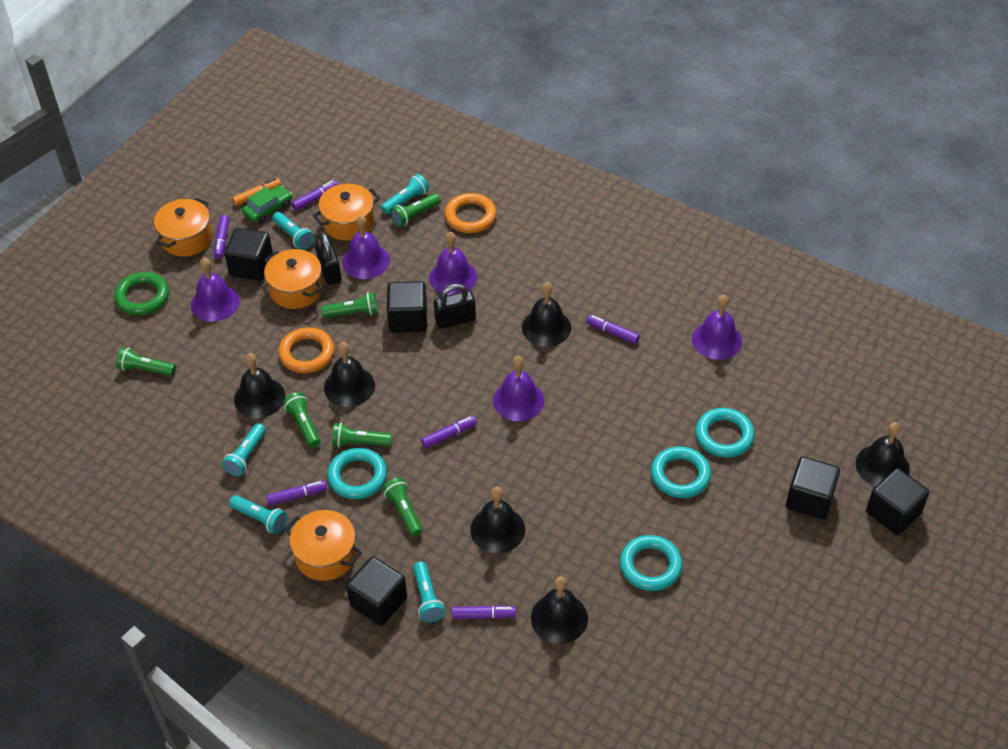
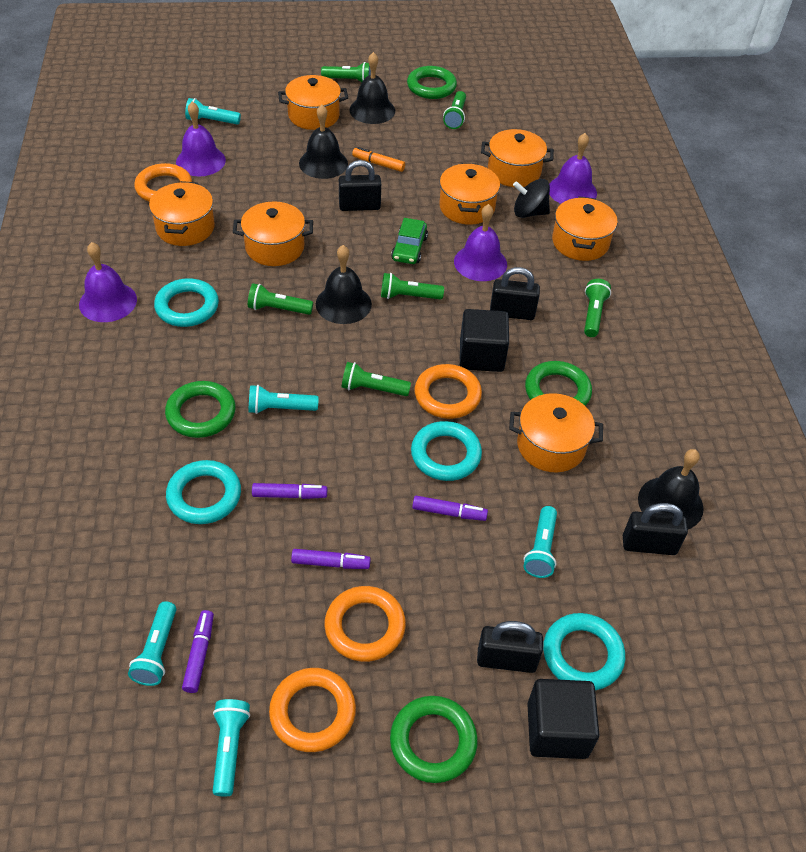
black bell: [234,353,285,418] [324,342,375,407] [470,487,525,553] [522,282,571,347] [531,577,588,644] [856,422,910,487] = 6 -> [299,104,348,179] [316,245,372,324] [349,52,395,124] [638,449,704,529] = 4
black cube: [224,228,273,281] [346,556,407,626] [387,281,427,333] [786,456,840,520] [866,468,929,535] = 5 -> [460,309,509,372] [527,679,599,759] = 2
black padlock: [315,232,341,285] [434,284,476,329] = 2 -> [339,160,381,211] [477,621,543,673] [490,267,540,320] [623,503,688,555] = 4
black spinning top: none = 0 -> [513,179,550,218] = 1
green ring: [114,272,169,315] = 1 -> [165,381,236,438] [390,696,478,783] [407,66,457,99] [525,361,592,406] = 4
orange pot: [154,198,212,257] [264,249,323,309] [285,510,362,581] [313,183,380,241] = 4 -> [149,181,215,246] [233,201,313,266] [278,75,348,130] [439,163,500,225] [481,129,554,187] [509,393,603,472] [552,196,618,261] = 7
orange ring: [278,327,334,373] [445,193,496,233] = 2 -> [134,163,192,202] [269,668,356,752] [324,586,406,662] [414,364,482,419] = 4
purple bell: [191,258,240,322] [342,216,390,279] [429,232,477,295] [493,356,544,421] [692,295,742,360] = 5 -> [79,242,137,322] [176,102,226,176] [454,204,507,281] [549,133,597,204] = 4
purple marker: [214,215,229,259] [266,481,327,506] [292,180,338,211] [421,416,477,448] [452,605,516,619] [586,315,640,344] = 6 -> [182,610,214,693] [252,483,327,499] [291,549,371,569] [412,496,488,521] = 4

